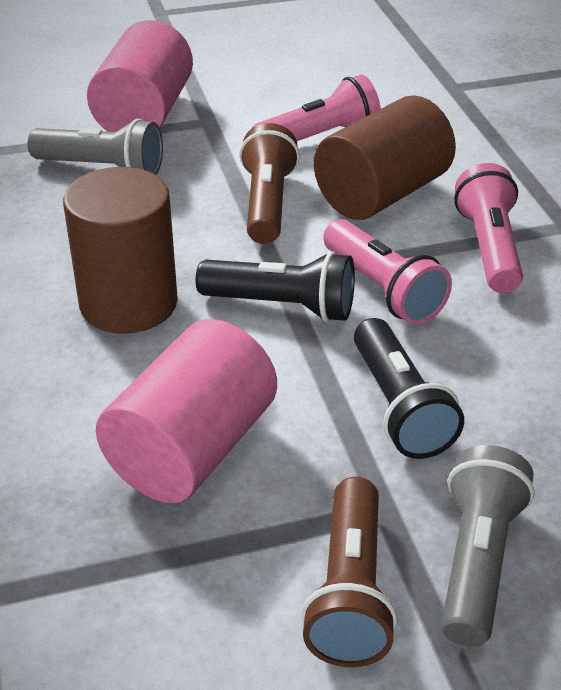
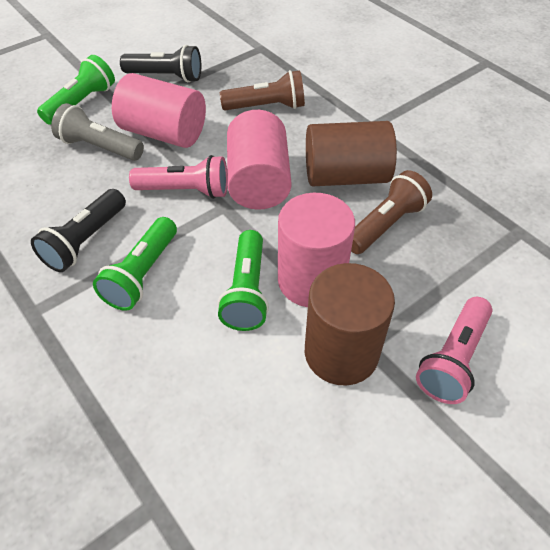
green flashlight: none = 0 -> [37,55,115,125] [93,217,177,311] [217,230,269,331] = 3
grey flashlight: [27,119,163,175] [441,445,535,647] = 2 -> [51,103,144,161] = 1
pink cylinder: [87,20,193,132] [96,319,277,503] = 2 -> [112,73,206,148] [227,110,291,210] [278,193,355,307] = 3
pink flashlight: [252,74,381,141] [323,219,452,325] [454,163,523,293] = 3 -> [129,155,228,199] [416,297,492,404] = 2

